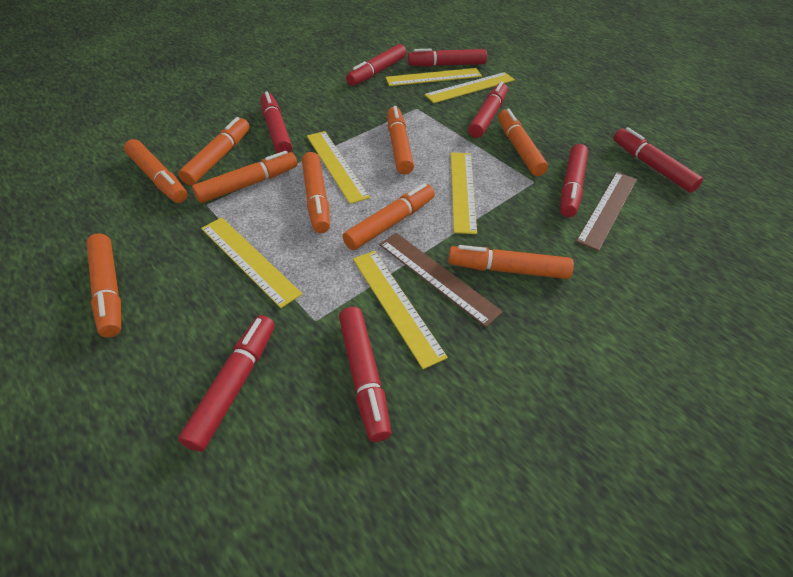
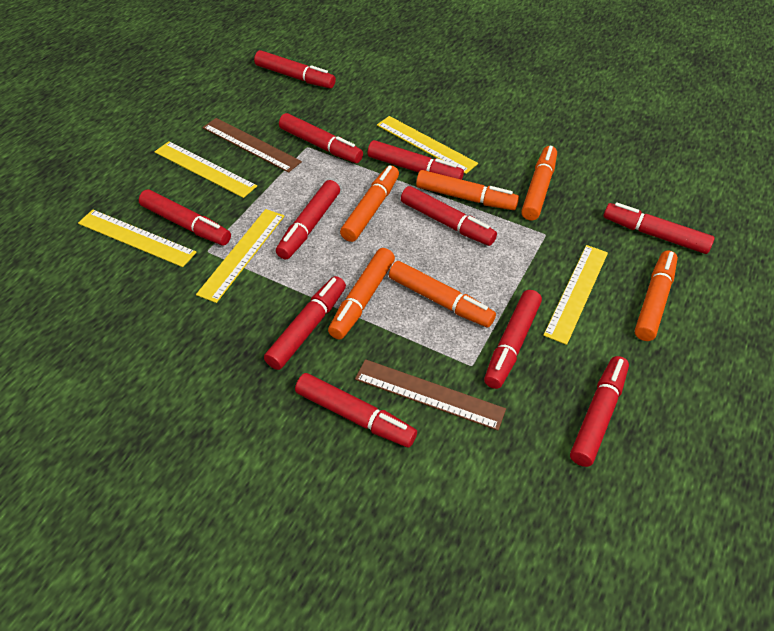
orange marker: [86,233,121,338] [124,139,188,203] [178,117,249,185] [192,151,297,203] [302,152,330,233] [343,183,435,250] [387,106,414,174] [448,245,574,279] [498,109,548,176] = 9 -> [328,248,395,339] [340,165,399,242] [389,261,496,328] [416,170,519,210] [521,146,557,221] [635,250,678,341] = 6
red marker: [178,315,275,452] [261,92,292,153] [339,307,391,442] [346,44,406,86] [408,49,487,67] [468,81,508,138] [560,144,588,217] [613,127,703,193] = 8 -> [139,190,231,245] [254,50,336,89] [264,276,346,370] [276,180,340,260] [279,113,363,163] [295,373,417,447] [368,140,464,180] [401,186,497,246] [484,290,542,389] [570,356,629,467] [604,202,715,254] = 11
yellow ruler: [201,217,302,308] [307,131,370,204] [353,251,448,369] [385,68,482,86] [424,72,515,103] [451,152,477,234] = 6 -> [78,210,197,267] [155,141,257,198] [196,209,285,303] [377,116,478,174] [543,245,608,345] = 5

